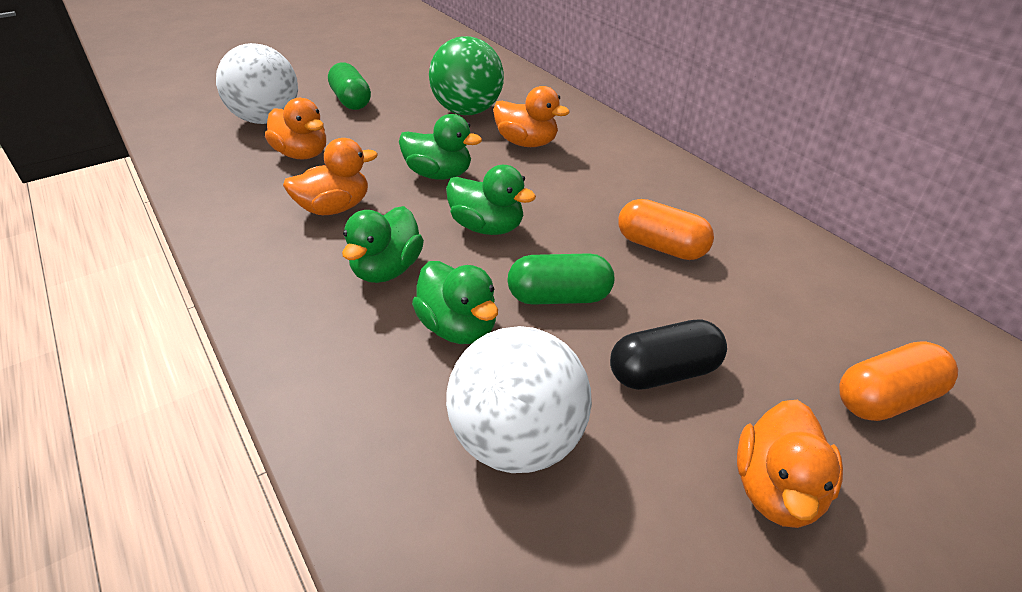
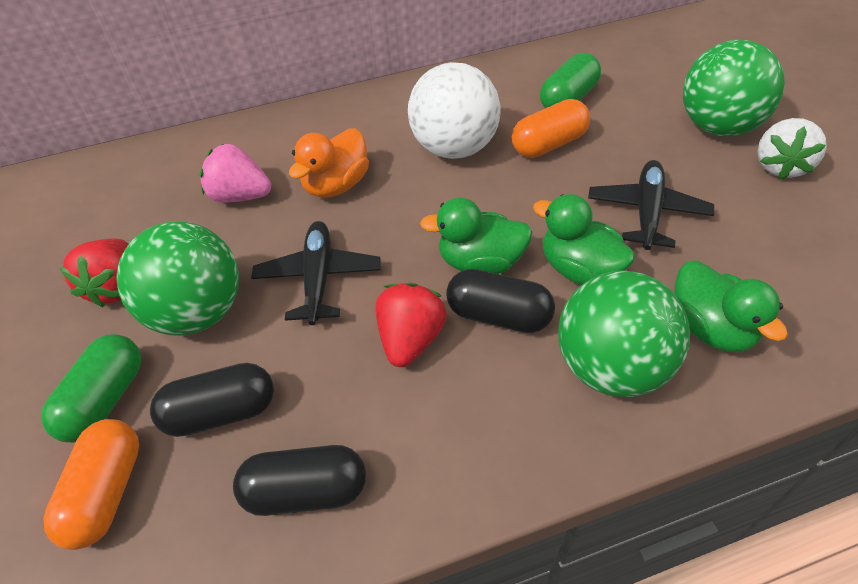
black capsule: [610,319,727,390] = 1 -> [150,363,274,437] [233,445,366,516] [446,269,555,333] = 3
black plane: none = 0 -> [251,221,381,325] [588,160,714,250] = 2
green ball: [429,36,504,115] = 1 -> [116,221,239,336] [558,270,690,397] [683,40,785,136] = 3
green duck: [342,206,424,283] [399,114,482,180] [412,261,498,344] [446,165,536,235] = 4 -> [420,197,533,274] [533,194,635,285] [674,261,788,352] = 3
orange duck: [265,98,326,160] [283,138,378,215] [493,86,570,147] [737,400,843,528] = 4 -> [289,128,369,198] = 1
pink strawberry: none = 0 -> [200,144,271,203] = 1
red strawberry: none = 0 -> [60,238,128,307] [376,283,447,367] = 2
white ball: [216,43,298,124] [446,326,592,473] = 2 -> [408,62,501,159] = 1
white strawberry: none = 0 -> [758,118,827,179] = 1

